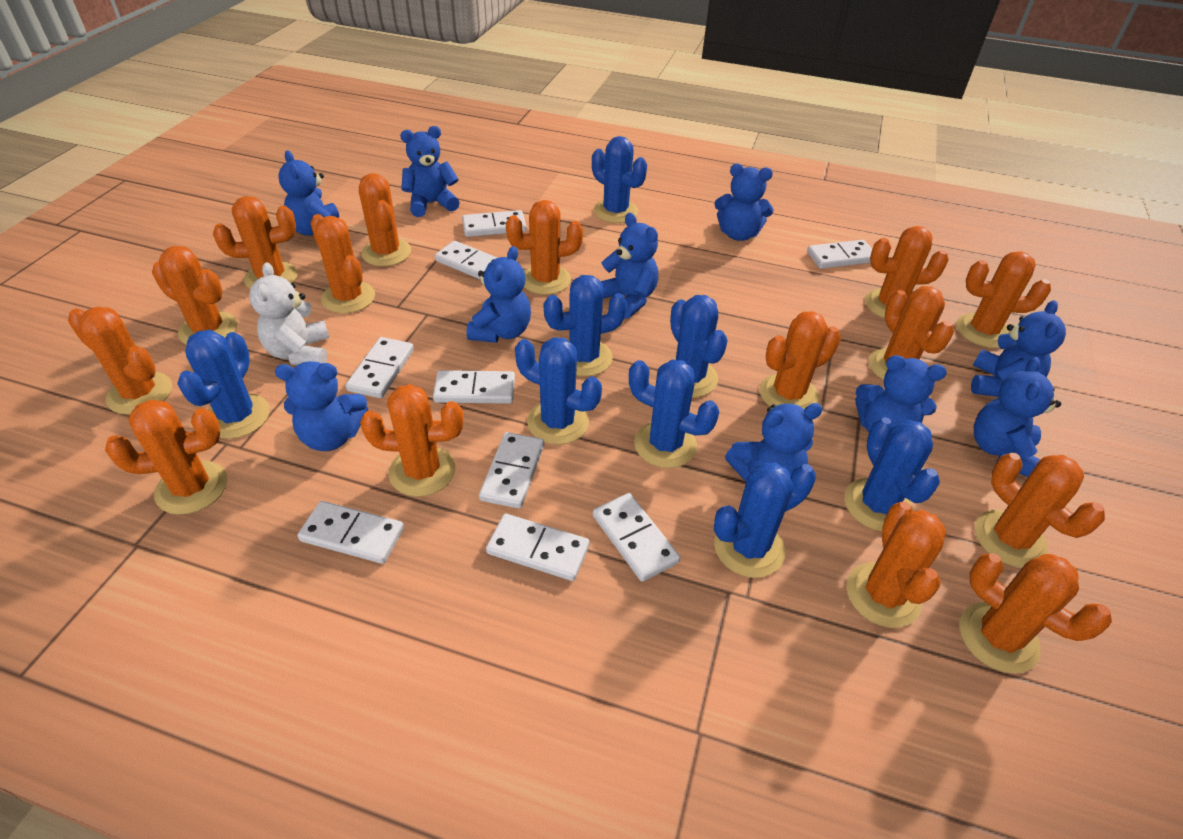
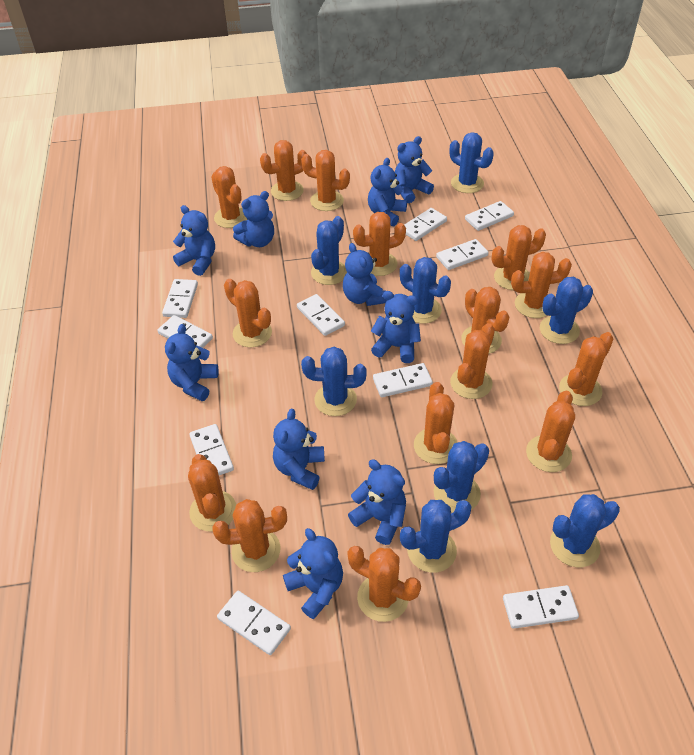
white domino: [298,501,404,564] [346,337,414,398] [433,370,515,404] [435,241,497,279] [462,210,527,237] [479,432,544,509] [486,514,590,581] [593,493,680,582] [807,240,872,269] = 9 -> [158,315,213,348] [162,279,198,318] [189,424,234,475] [217,591,291,655] [297,294,345,336] [373,363,433,397] [404,208,447,241] [436,239,489,270] [465,201,514,231] [503,585,579,629] = 10
white teddy bear: [249,262,329,365] = 1 -> none = 0

